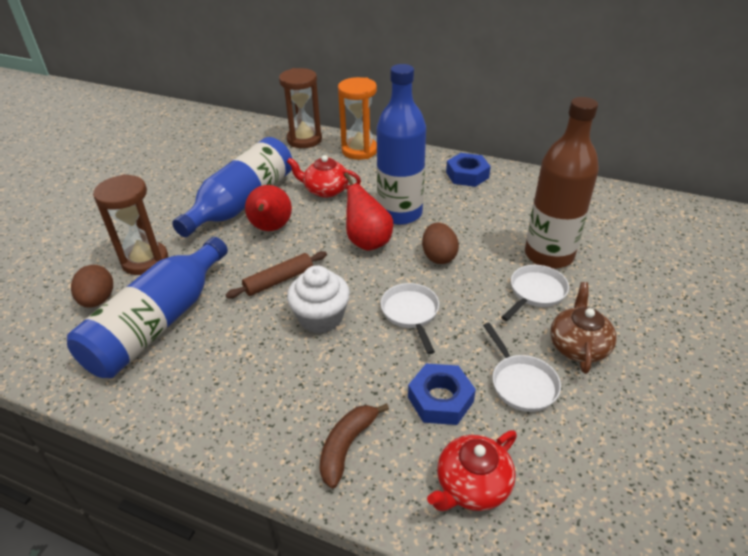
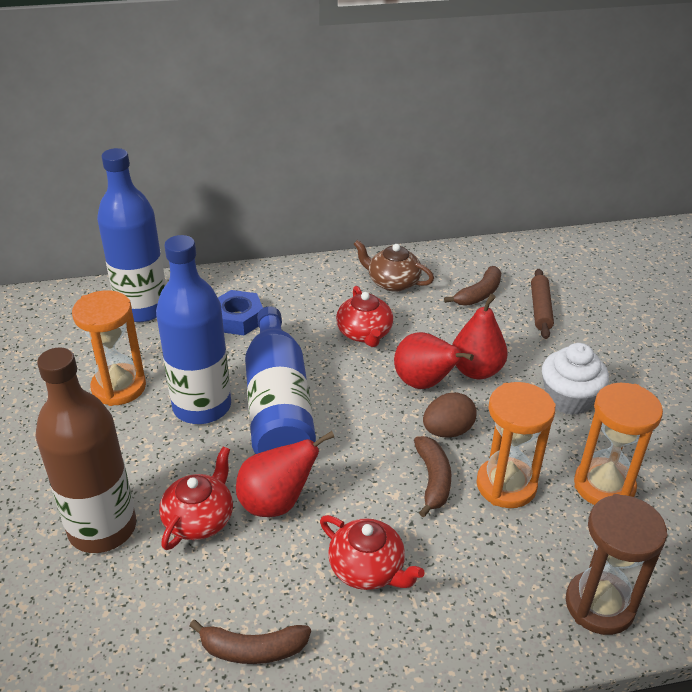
blue nut: [408,364,476,425] [446,153,491,187] = 2 -> [218,290,263,336] = 1
brown banana: [319,403,389,488] = 1 -> [190,620,311,664] [414,436,451,517] [444,266,501,306] = 3
brown egg: [71,265,113,308] [422,223,459,264] = 2 -> [423,392,477,437] = 1
brown hourglass: [93,174,168,275] [279,68,322,148] = 2 -> [566,494,668,635] = 1
orange hourglass: [338,77,377,160] = 1 -> [72,290,146,406] [477,382,556,508] [574,383,663,505] = 3
red pear: [245,185,292,231] [344,172,393,251] = 2 -> [236,431,334,517] [394,332,474,389] [452,294,508,379] = 3
red teapot: [287,155,361,198] [427,430,517,511] = 2 -> [159,447,233,550] [320,515,425,590] [336,286,393,347] = 3
white pan: [381,283,439,354] [483,323,561,412] [501,265,569,321] = 3 -> none = 0

